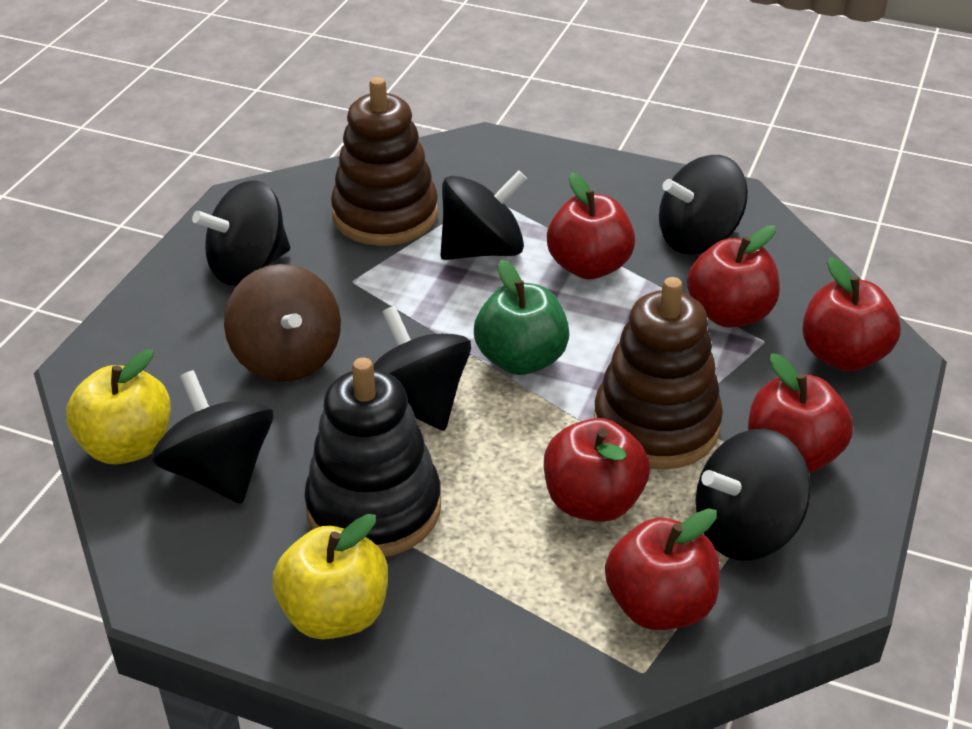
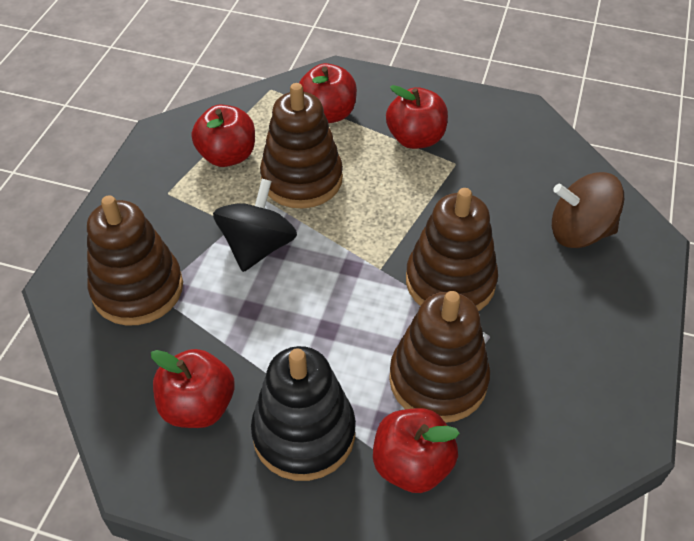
black spinning top: [152,370,273,504] [192,180,290,285] [373,306,471,431] [440,170,527,260] [659,155,748,255] [696,429,811,561] = 6 -> [213,179,297,272] = 1
brown stacking toy: [331,77,438,246] [594,277,723,470] = 2 -> [87,195,183,326] [260,83,343,209] [389,291,490,423] [406,188,498,311] = 4
green apple: [474,260,569,375] = 1 -> none = 0
red apple: [544,418,650,522] [547,172,635,279] [605,508,720,630] [687,225,780,328] [748,353,853,473] [802,257,901,371] = 6 -> [151,349,234,428] [192,105,255,167] [299,63,357,123] [373,408,460,493] [386,85,448,149] = 5
yellow apple: [66,349,171,465] [273,514,388,639] = 2 -> none = 0

